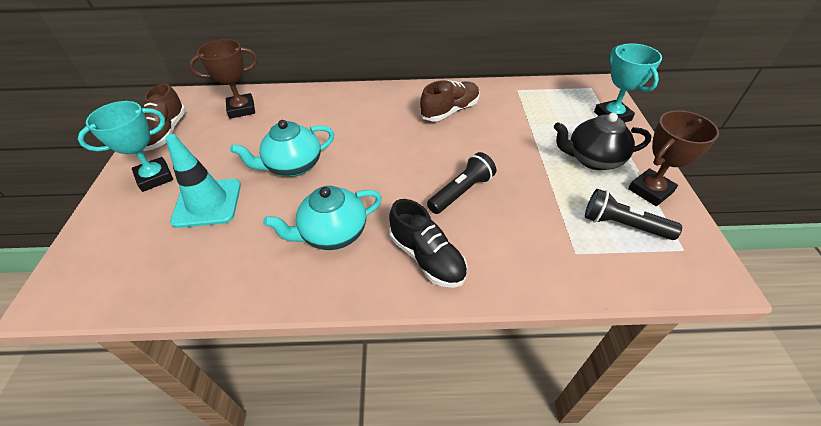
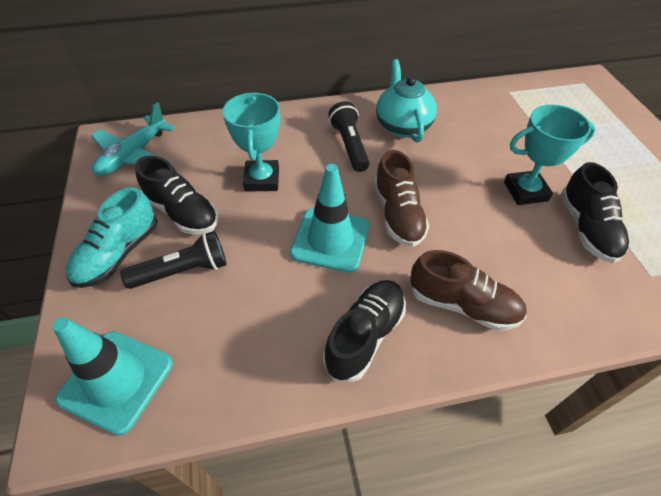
black shoe: [389,199,467,288] = 1 -> [135,155,218,235] [323,280,406,382] [561,162,630,263] = 3
black teapot: [554,113,652,170] = 1 -> none = 0
brown trophy: [189,39,258,119] [628,110,719,206] = 2 -> none = 0
turquoise plane: none = 0 -> [91,102,175,176] = 1
turquoise shoe: none = 0 -> [66,187,158,288] = 1
turquoise teapot: [230,120,334,177] [263,186,382,250] = 2 -> [376,59,437,143] = 1
turquoise traffic cone: [165,134,241,228] = 1 -> [52,317,173,436] [290,164,369,273] = 2

